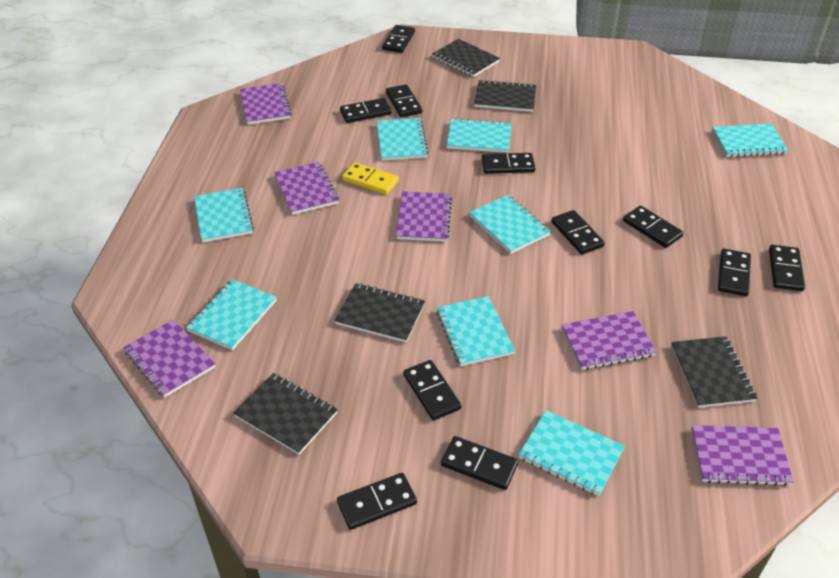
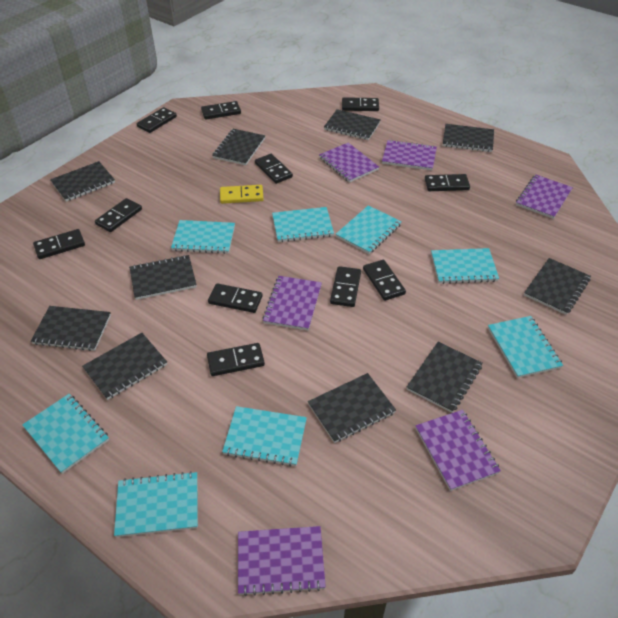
black notebook: [233,373,338,455] [334,283,425,343] [432,39,500,77] [474,79,536,112] [671,336,757,408] = 5 -> [31,306,111,351] [50,161,115,202] [82,333,167,400] [129,255,197,300] [212,129,265,165] [308,373,396,443] [324,109,381,140] [407,342,483,413] [443,124,494,152] [524,258,591,315] = 10

